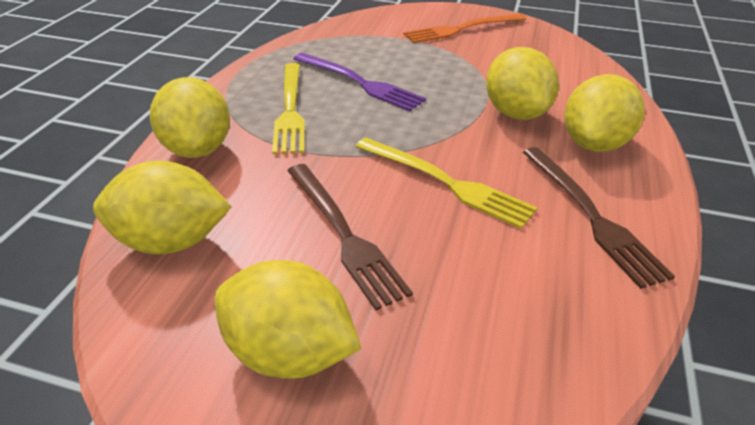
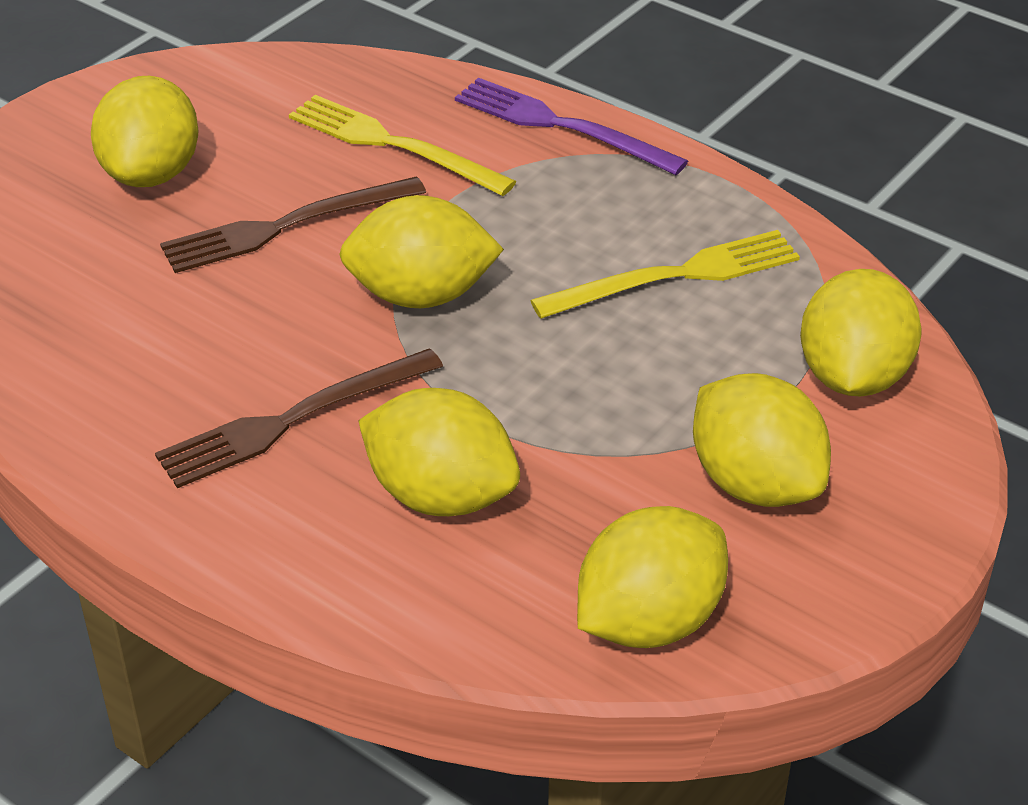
orange fork: [403,13,527,43] = 1 -> none = 0
yellow lemon: [93,160,232,255] [150,77,230,158] [215,260,362,379] [486,47,559,120] [564,74,645,152] = 5 -> [91,76,199,187] [339,195,504,308] [358,388,520,516] [577,506,728,648] [693,373,831,507] [800,269,922,397] = 6

